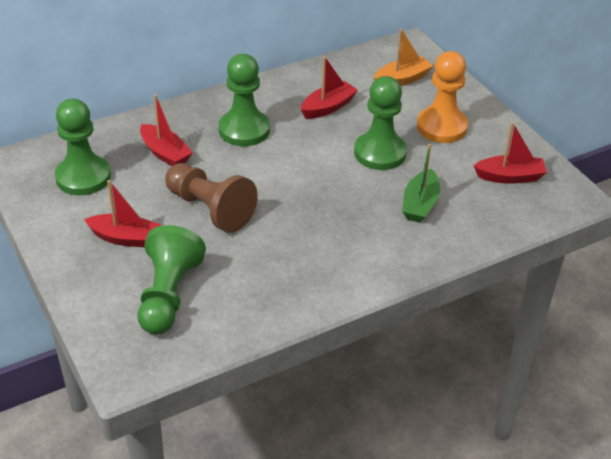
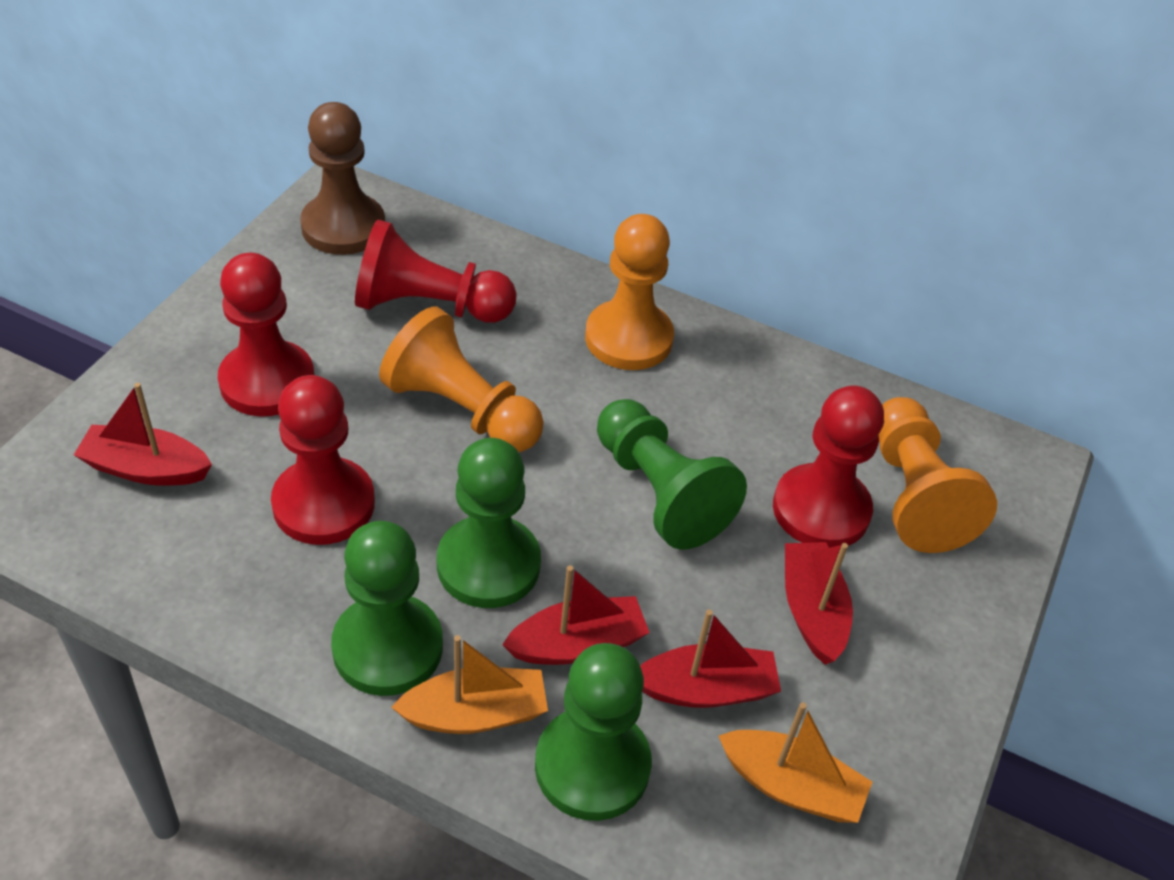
green boat: [402,144,440,223] = 1 -> none = 0
orange boat: [374,29,433,86] = 1 -> [391,635,548,734] [718,702,872,823] = 2
orange pawn: [417,51,468,143] = 1 -> [379,307,544,452] [585,214,674,370] [879,397,997,553] = 3
red pawn: none = 0 -> [218,253,315,417] [271,375,375,545] [355,220,517,323] [773,385,884,548] = 4

